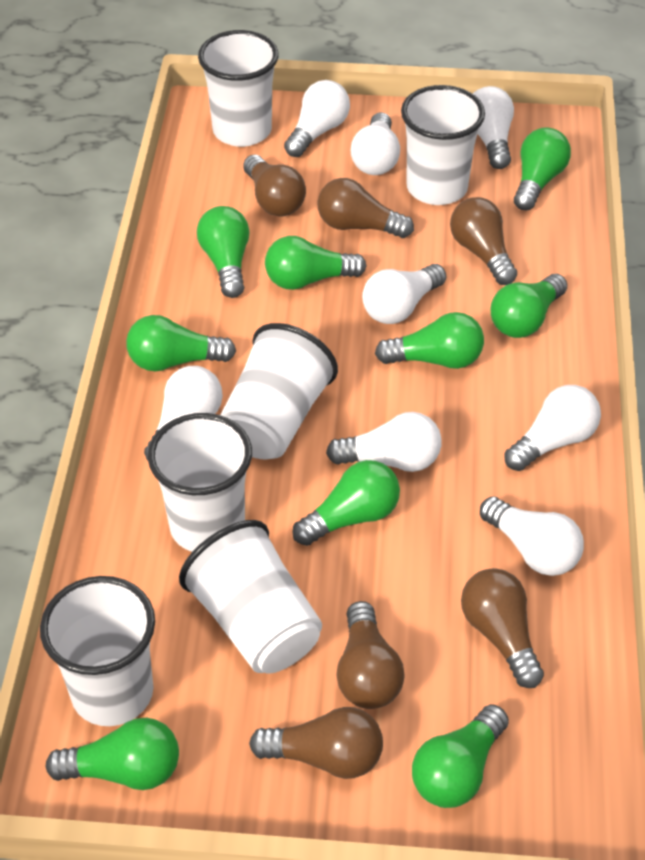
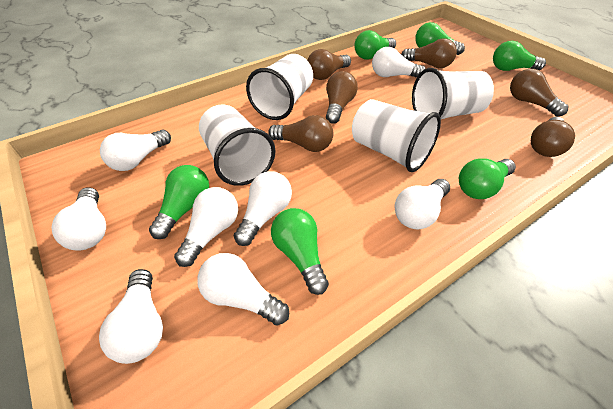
green light bulb: [45,718,179,790] [126,315,236,371] [197,206,250,298] [265,236,366,290] [292,460,400,546] [375,312,484,369] [412,704,509,808] [491,274,567,338] [514,127,571,210] = 9 -> [149,165,209,239] [271,208,329,295] [354,30,396,60] [415,22,465,55] [459,158,516,199] [493,41,546,71] = 6
white cup: [40,576,155,726] [148,413,252,552] [179,520,322,674] [198,30,279,147] [221,323,338,459] [401,85,485,205] = 6 -> [199,104,275,186] [246,54,313,120] [352,99,441,172] [412,68,494,119] = 4

